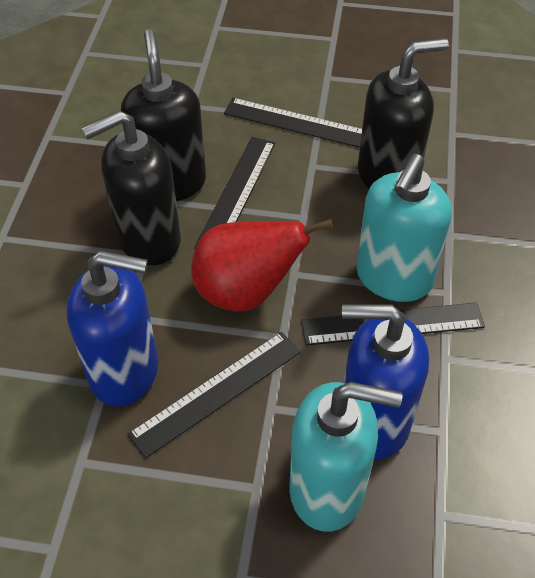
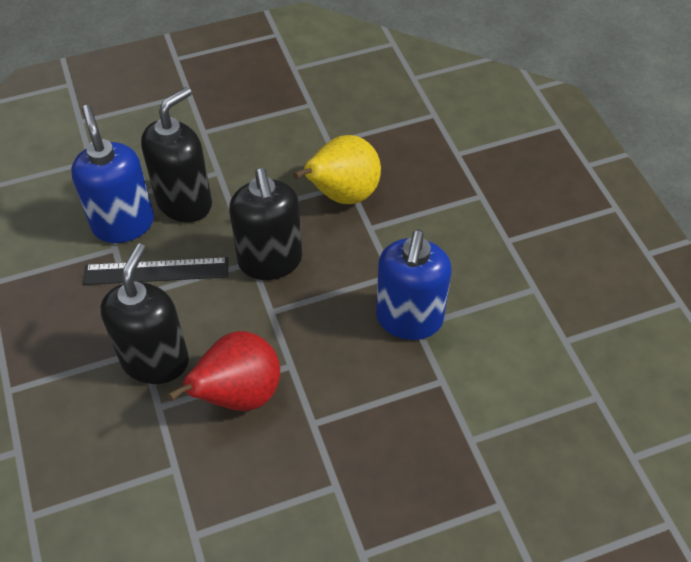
black ruler: [127,332,301,458] [194,137,275,249] [224,98,362,148] [301,303,485,345] = 4 -> [83,257,228,285] = 1
turquoise soap dispenser: [289,382,403,532] [356,154,452,302] = 2 -> none = 0
yellow pear: none = 0 -> [293,135,381,204] = 1

